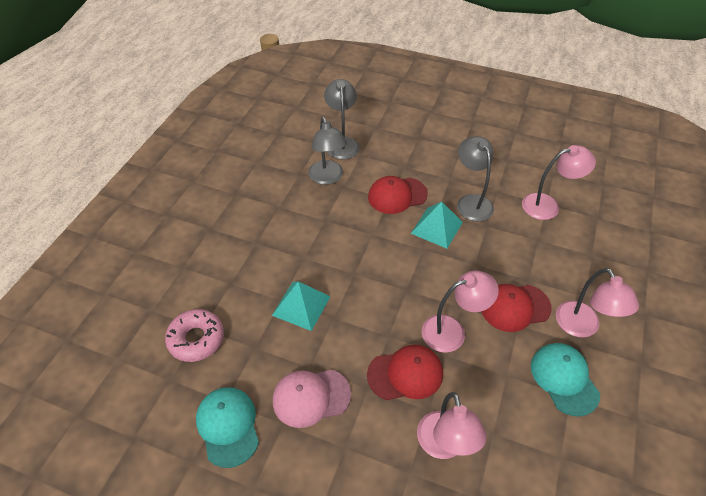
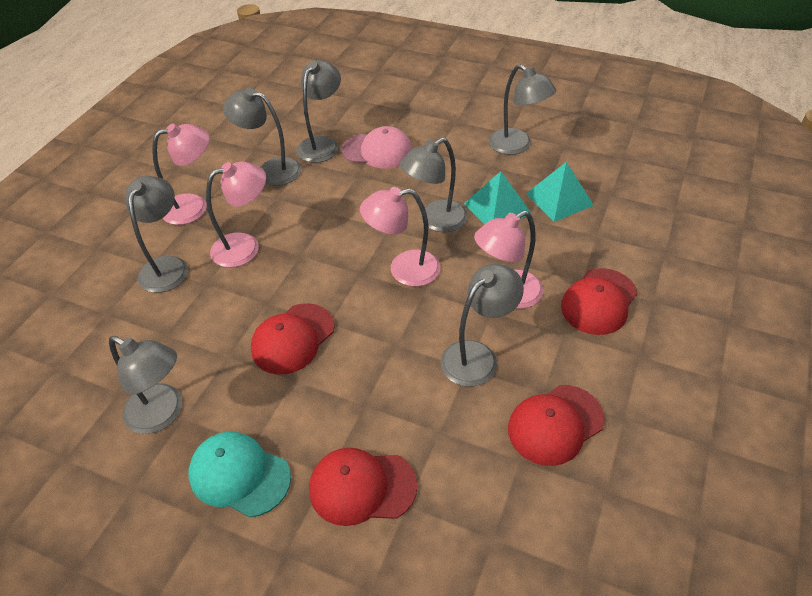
grey lamp: [308,117,347,185] [324,79,360,160] [457,136,494,221] = 3 -> [109,336,182,434] [125,176,188,293] [223,88,302,186] [296,60,341,163] [400,138,468,232] [440,264,524,387] [489,64,556,155] = 7
pink donut: [165,309,224,362] = 1 -> none = 0
red cap: [367,345,443,400] [368,176,428,214] [482,284,552,332] = 3 -> [251,303,335,374] [309,448,417,526] [508,385,605,466] [561,268,637,335] = 4
turquoise cap: [196,387,259,468] [531,343,600,417] = 2 -> [189,431,291,518] = 1

